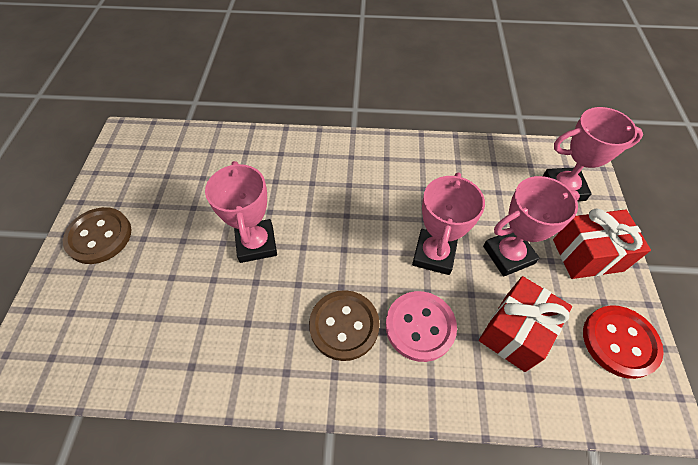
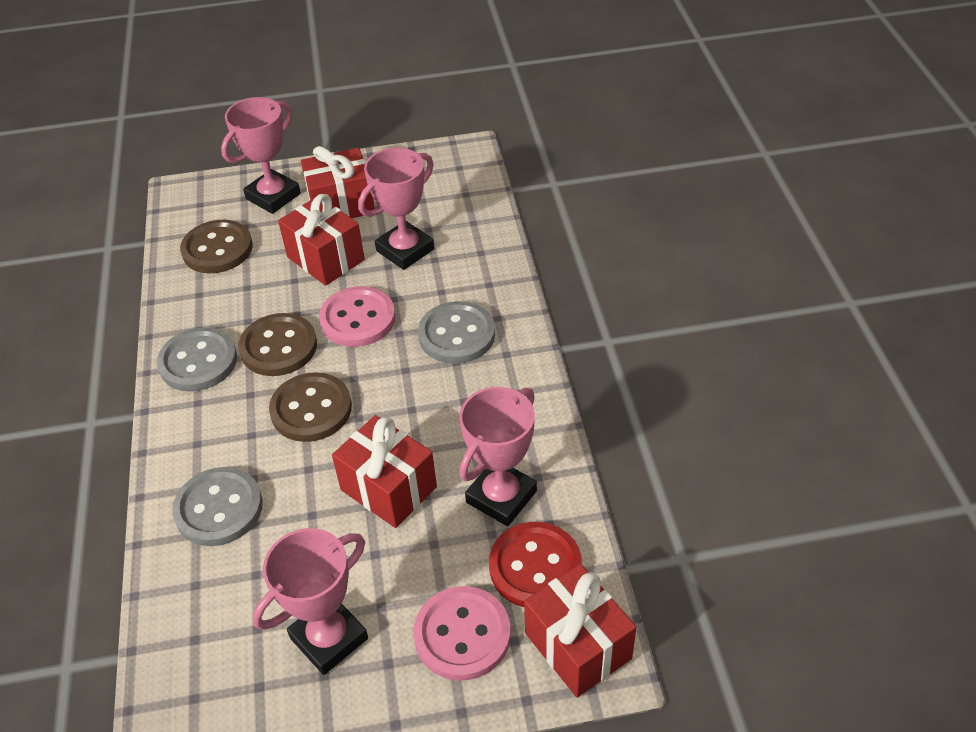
brown button: [63,207,131,264] [309,290,380,361] = 2 -> [180,220,253,273] [238,313,317,376] [269,372,352,442] = 3
grey button: none = 0 -> [157,327,237,392] [172,467,263,546] [418,301,495,364] = 3
pink button: [386,291,457,362] = 1 -> [319,286,395,347] [413,586,511,680] = 2
red gift: [479,276,572,372] [553,208,651,279] = 2 -> [278,194,365,286] [301,146,375,218] [332,415,437,528] [524,564,636,698] = 4

